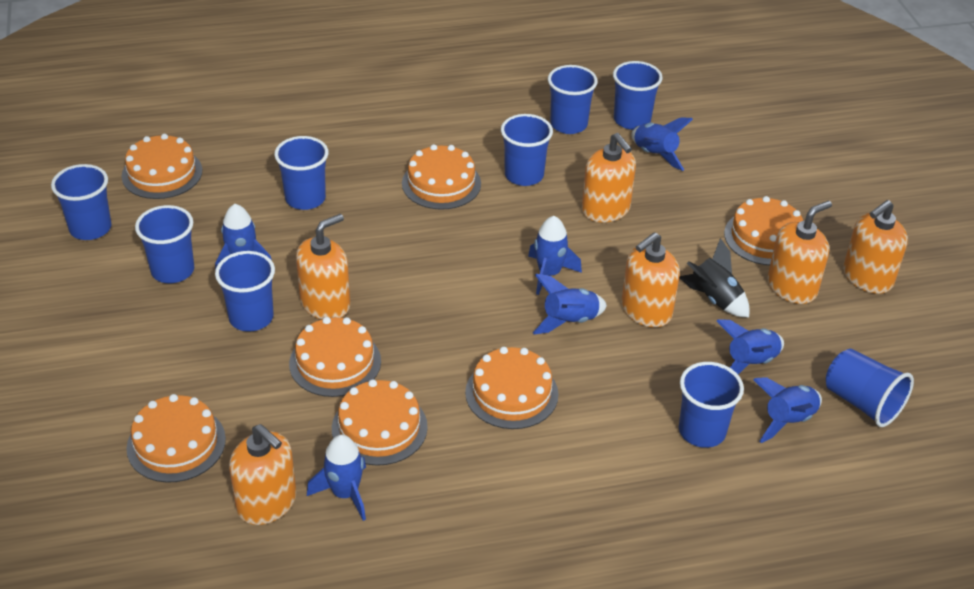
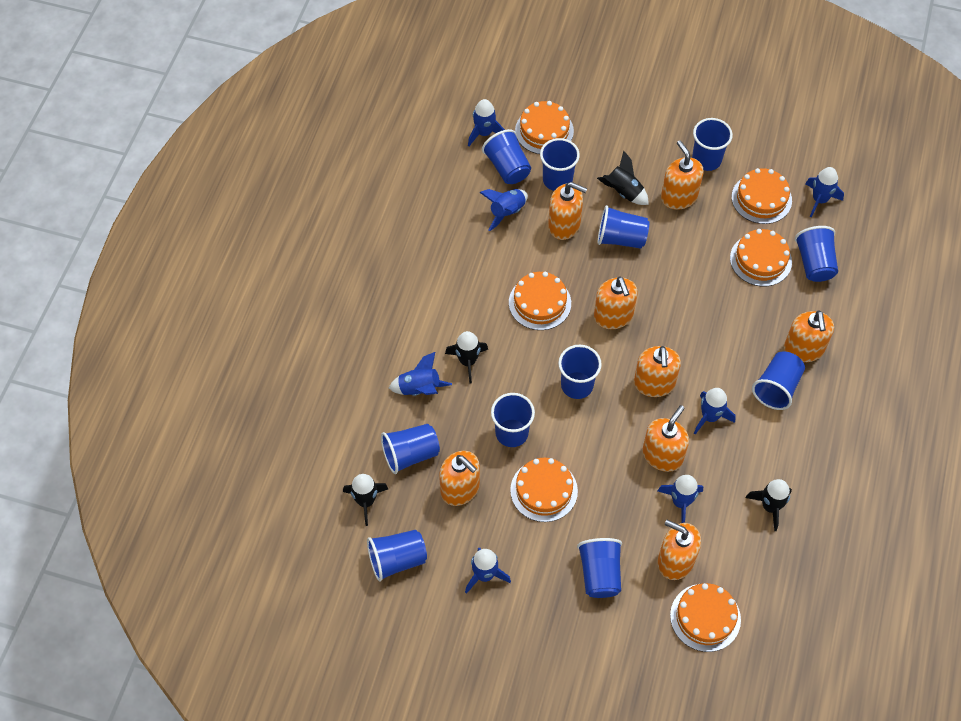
black rocket: [679,238,750,318] = 1 -> [343,474,388,526] [445,331,488,384] [597,151,649,205] [746,479,792,531] = 4
blue cup: [51,164,112,240] [135,205,194,283] [215,251,275,332] [274,136,328,210] [501,114,553,186] [548,65,598,134] [613,61,663,130] [679,362,744,448] [826,349,914,427] = 9 -> [367,530,427,582] [381,424,440,474] [482,129,531,184] [491,393,535,447] [540,138,580,191] [558,345,602,399] [577,538,622,598] [598,205,650,249] [692,118,733,171] [752,352,805,410] [795,226,838,282] = 11
orange cake: [121,134,202,199] [126,394,226,483] [289,317,381,397] [332,379,428,466] [402,144,481,210] [465,347,559,429] [724,196,803,265] = 7 -> [509,272,571,330] [510,458,578,522] [515,101,574,154] [670,583,741,652] [730,229,792,286] [732,168,792,224] = 6
orange soap dispenser: [229,424,297,525] [296,214,350,319] [582,133,636,223] [621,232,680,327] [767,201,832,304] [843,200,908,294] = 6 -> [439,451,480,506] [548,182,587,240] [594,277,638,329] [634,346,681,397] [642,405,689,472] [658,520,701,580] [661,140,704,210] [784,310,834,362] = 8

